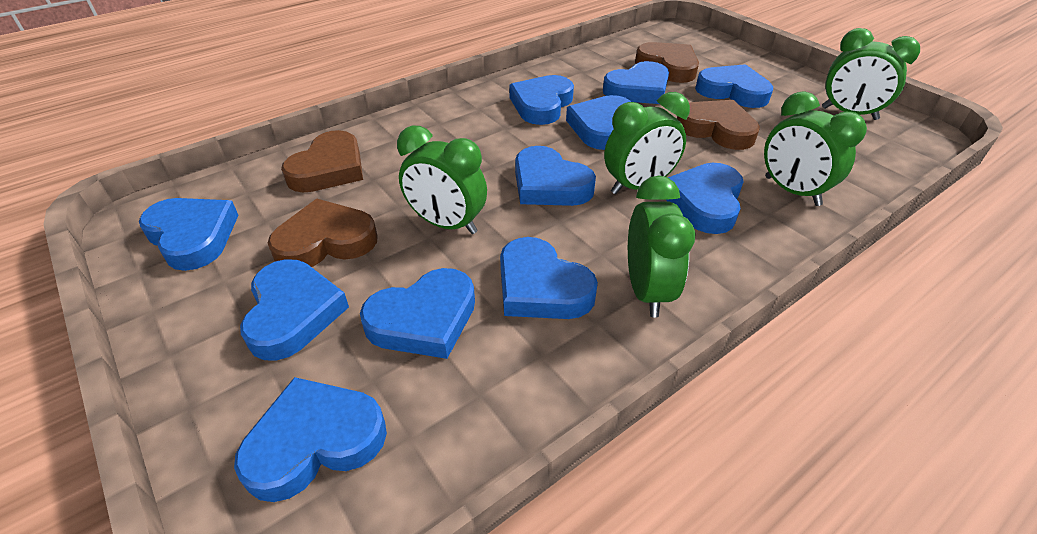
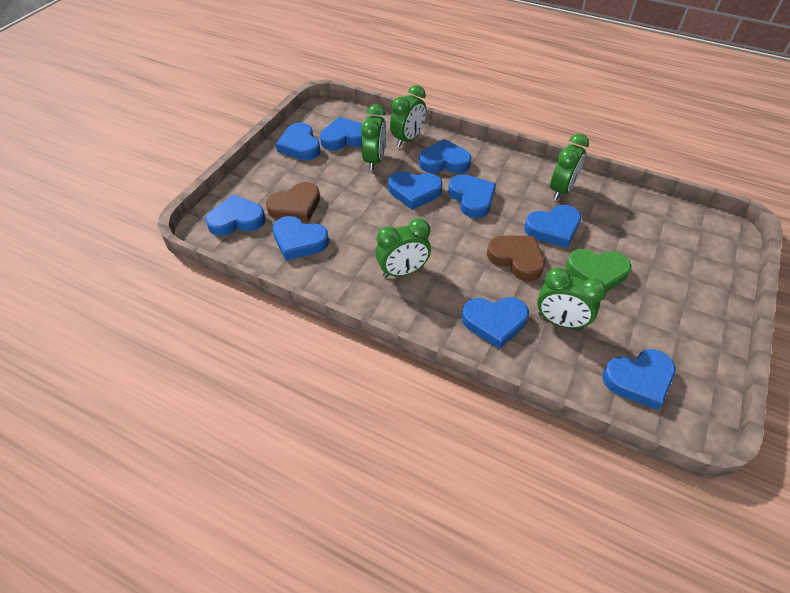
blue heart: [139,198,238,271] [234,377,387,502] [240,259,349,361] [360,268,475,359] [500,237,598,319] [509,75,574,125] [515,146,596,206] [566,95,631,150] [603,61,669,104] [666,163,744,234] [695,64,773,108] = 11 -> [205,194,266,236] [272,216,329,260] [276,122,321,160] [320,117,362,151] [388,171,442,210] [419,139,471,173] [448,174,496,218] [462,297,529,349] [524,205,581,248] [603,349,675,410] = 10
brown heart: [268,198,378,267] [281,130,363,192] [635,42,699,83] [677,100,760,150] = 4 -> [266,182,320,222] [487,236,545,281] = 2
green heart: none = 0 -> [566,249,631,291] = 1

